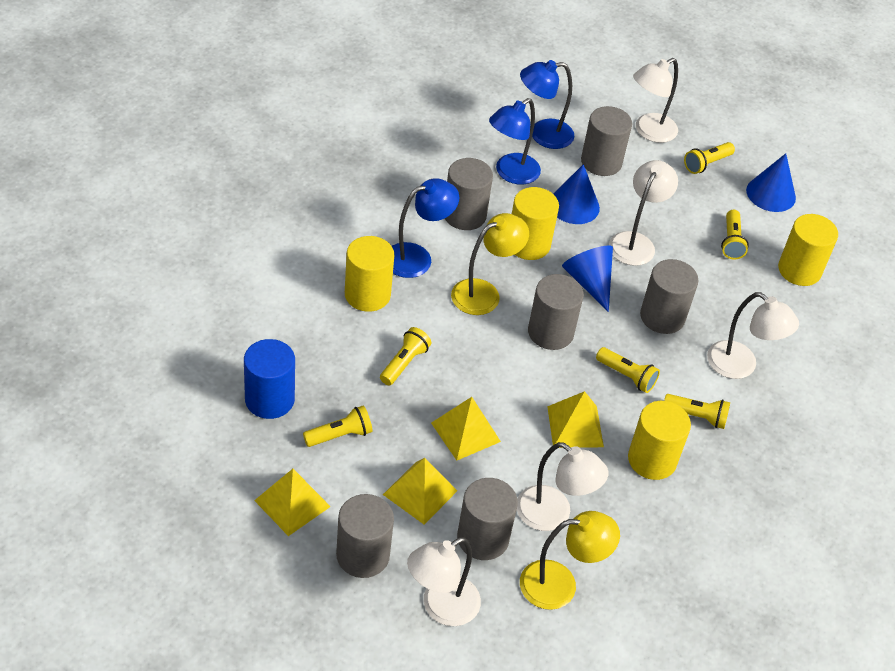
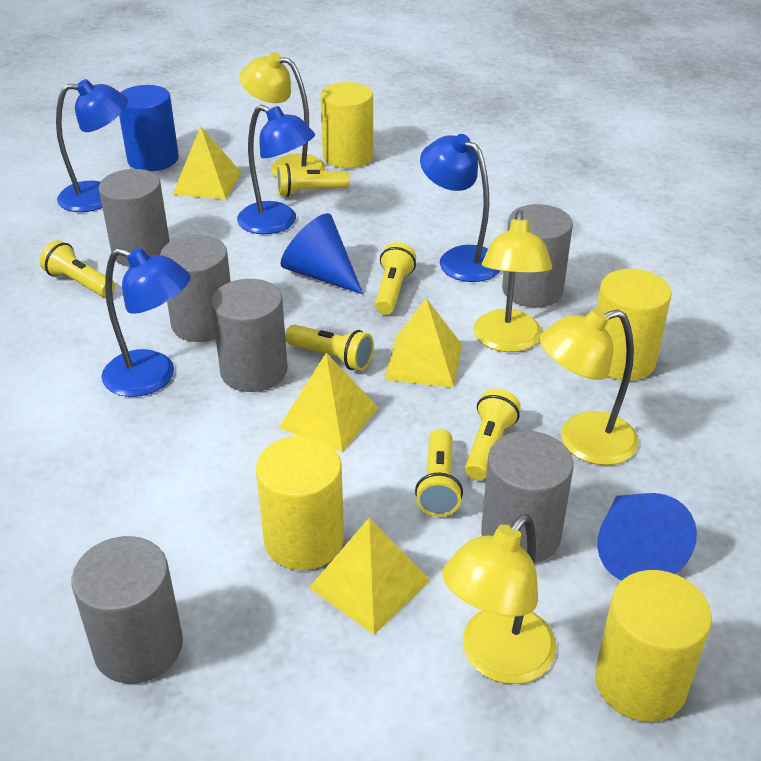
blue cone: [553,164,600,224] [562,245,613,312] [746,153,796,212] = 3 -> [280,213,363,294] [597,493,697,581] = 2
blue lamp: [392,178,459,278] [489,98,541,185] [520,60,574,149] = 3 -> [56,79,128,212] [101,248,191,397] [237,105,315,234] [420,134,500,282] = 4
white lamp: [407,537,481,626] [517,442,608,531] [609,160,678,266] [633,58,678,143] [707,292,799,379] = 5 -> none = 0
yellow lamp: [451,213,529,315] [520,511,620,610] = 2 -> [239,52,326,177] [442,514,557,684] [473,210,552,352] [540,308,639,465] = 4

